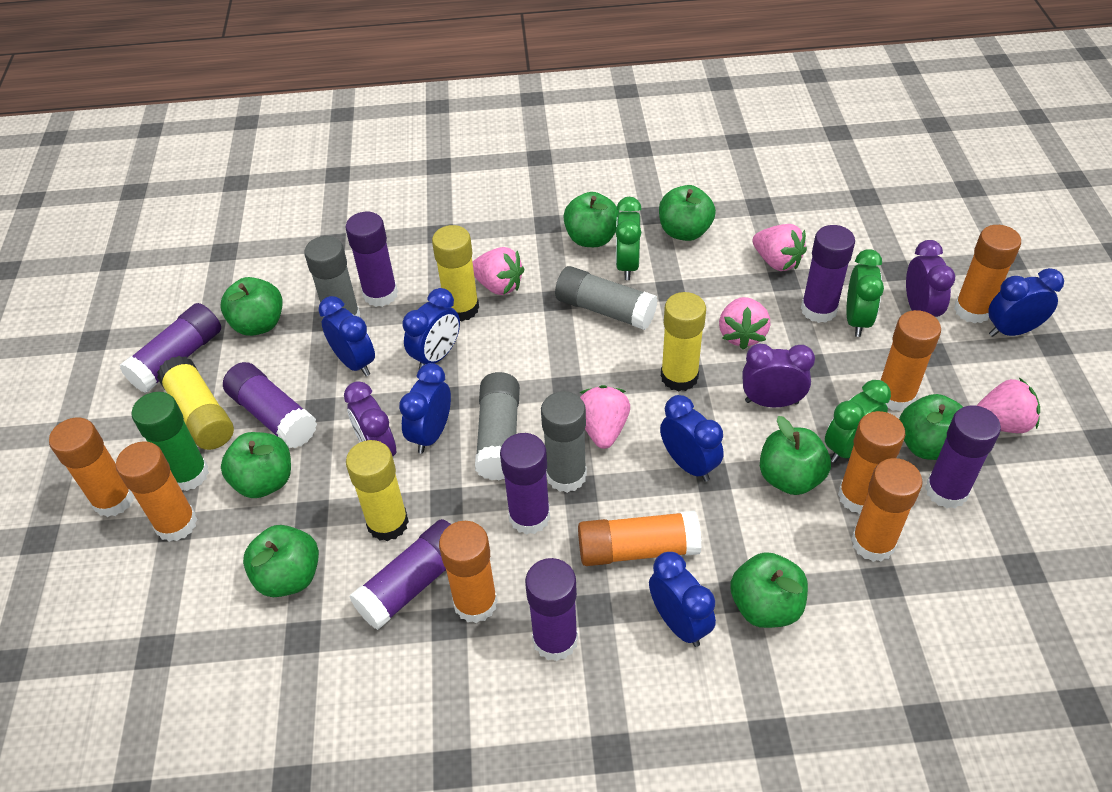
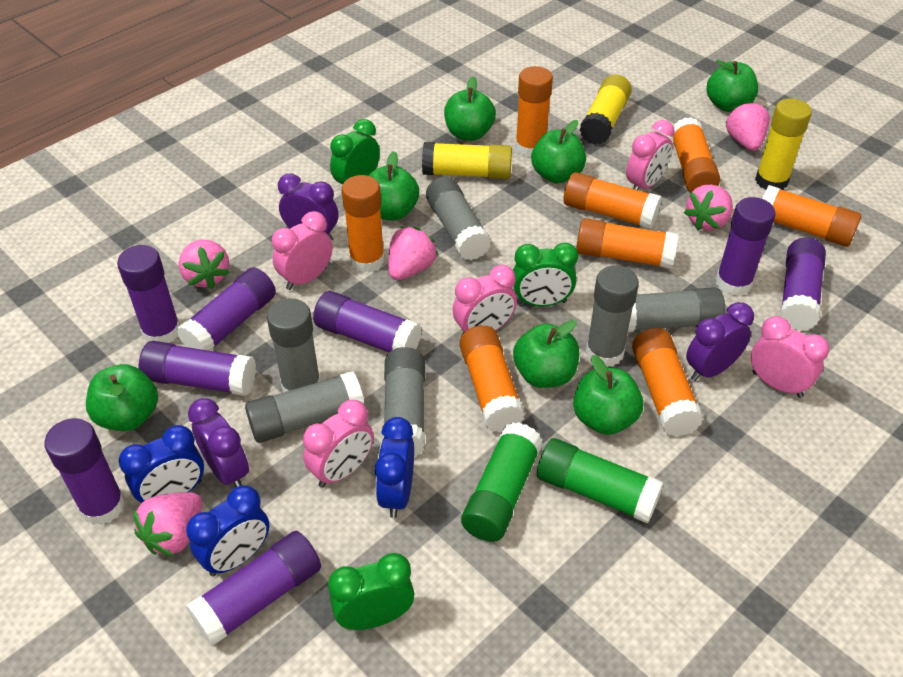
blue clock: [318,296,375,376] [399,363,451,454] [403,288,460,369] [649,552,716,647] [660,395,724,482] [988,268,1064,337] = 6 -> [119,425,204,503] [186,485,269,576] [375,417,414,518] = 3
green apple: [221,277,282,336] [221,432,291,498] [243,525,319,597] [563,192,619,247] [659,185,716,241] [730,552,808,628] [760,416,831,495] [899,394,963,460] = 8 -> [86,364,158,431] [368,151,419,220] [444,76,496,141] [513,320,579,388] [531,120,586,183] [573,355,643,435] [706,60,758,112] = 7
green glue stick: [132,392,209,491] = 1 -> [461,422,543,542] [537,438,664,524] = 2
grey glue stick: [304,236,360,317] [475,372,520,481] [541,391,587,493] [555,266,658,330] = 4 -> [245,371,364,443] [267,298,321,393] [383,347,425,457] [426,177,491,260] [586,265,639,367] [628,287,725,332] = 6
pink clock: none = 0 -> [272,211,332,290] [303,400,374,488] [452,265,517,336] [626,120,675,190] [751,316,830,398] = 5
yellow glue stick: [157,356,234,450] [346,440,409,541] [432,225,479,321] [661,292,706,392] = 4 -> [422,142,512,179] [580,75,632,145] [755,98,812,190] = 3

